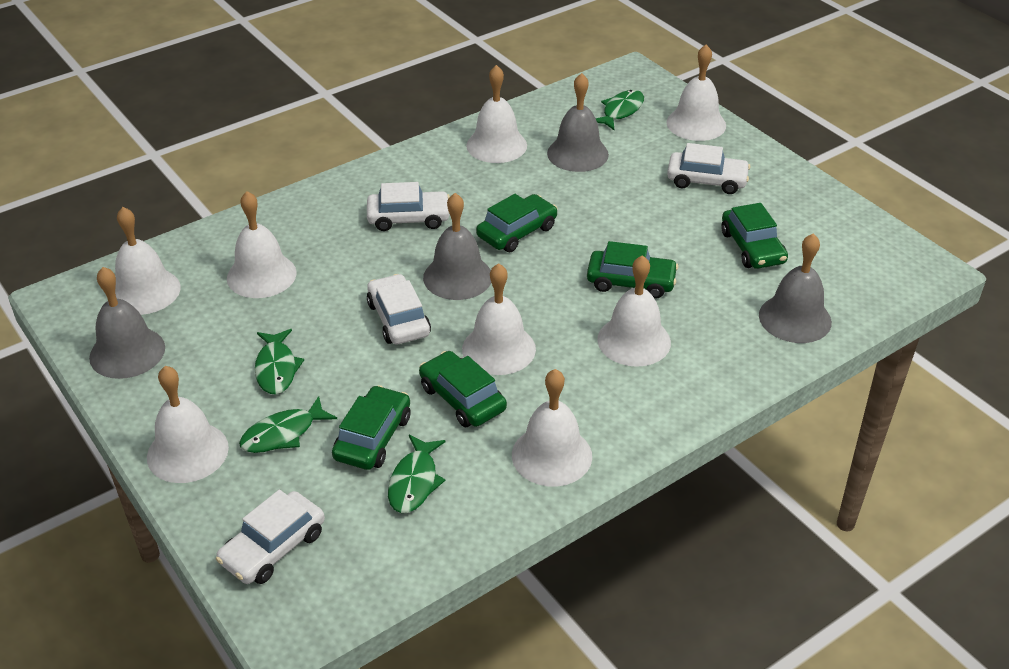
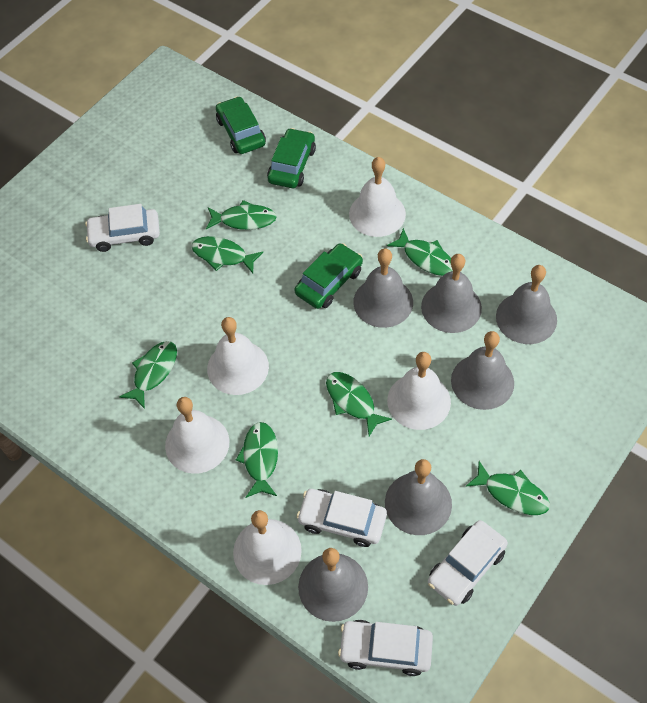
green car: [332,385,410,470] [419,351,507,427] [476,194,557,252] [587,241,678,298] [721,203,788,269] = 5 -> [216,96,266,154] [267,128,316,188] [294,243,363,309] = 3
green fish: [239,396,337,453] [255,329,304,395] [388,435,446,513] [596,90,644,130] = 4 -> [119,341,177,409] [192,236,263,273] [206,200,277,230] [236,422,278,498] [326,372,392,436] [387,228,453,276] [466,461,550,515] = 7
grey bell: [89,267,165,379] [423,193,491,300] [547,73,609,172] [759,233,832,343] = 4 -> [298,548,368,622] [353,248,413,328] [385,459,452,535] [421,254,482,333] [451,331,514,410] [496,265,557,344] = 6
white bell: [115,207,181,315] [147,366,229,483] [227,191,297,298] [462,263,536,375] [466,65,527,163] [512,369,592,487] [597,255,671,367] [666,44,726,141] = 8 -> [165,397,229,474] [207,317,269,395] [233,510,302,585] [349,157,406,237] [387,352,451,430] = 5

